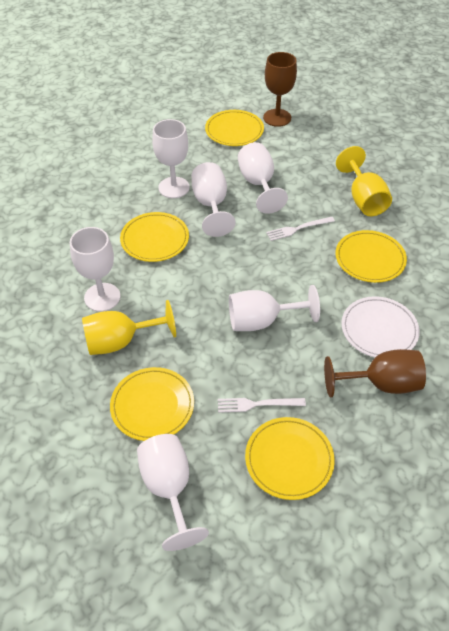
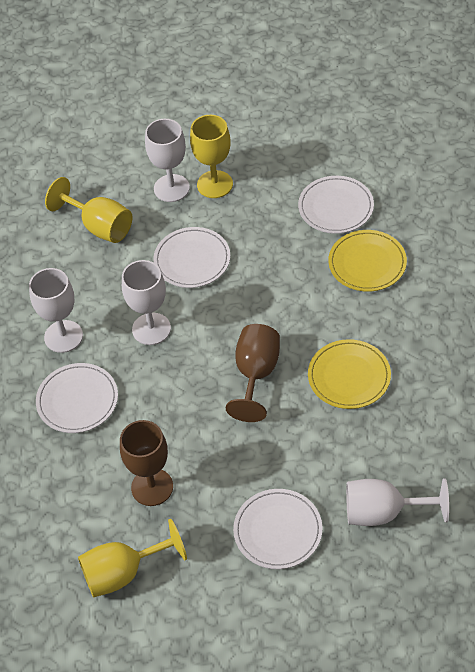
white fork: [218,398,306,413] [266,217,335,241] = 2 -> none = 0
white goblet: [70,227,121,312] [137,434,209,551] [152,119,190,198] [192,162,236,237] [229,285,320,331] [238,142,288,214] = 6 -> [29,268,83,353] [122,260,171,345] [145,119,190,202] [346,478,449,526] = 4
white plate: [341,296,420,357] = 1 -> [36,363,118,433] [153,227,230,288] [233,489,322,569] [298,176,374,234] = 4
yellow goblet: [82,300,176,355] [336,146,392,216] = 2 -> [45,177,132,243] [78,519,187,598] [190,115,233,198] = 3
yellow plate: [110,367,194,441] [120,212,189,262] [205,110,264,146] [245,417,335,500] [335,230,407,283] = 5 -> [308,339,391,409] [328,230,407,292] = 2

